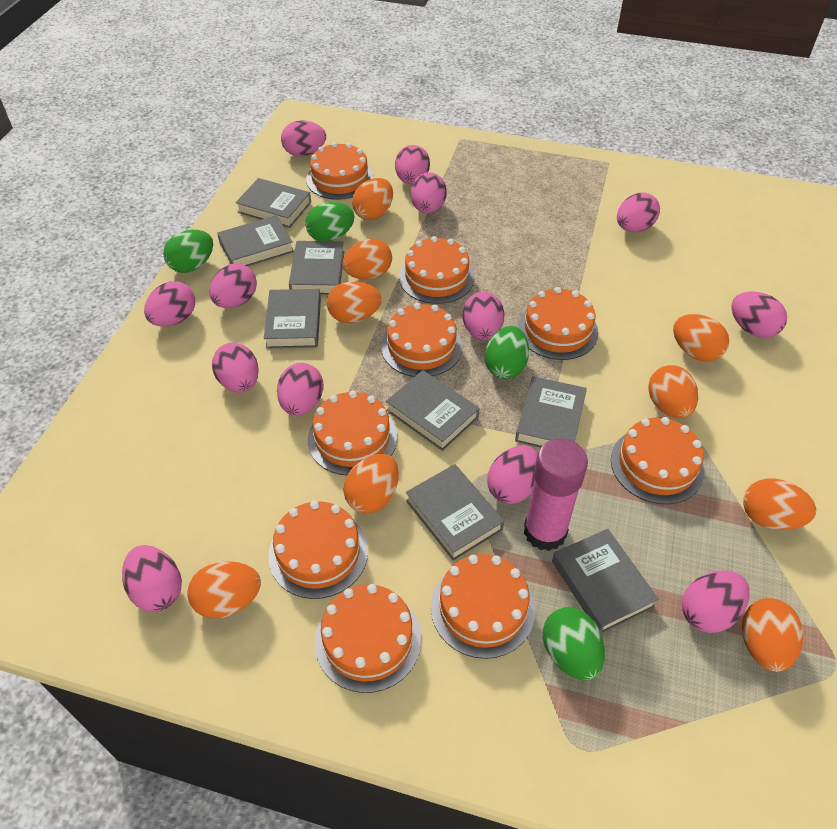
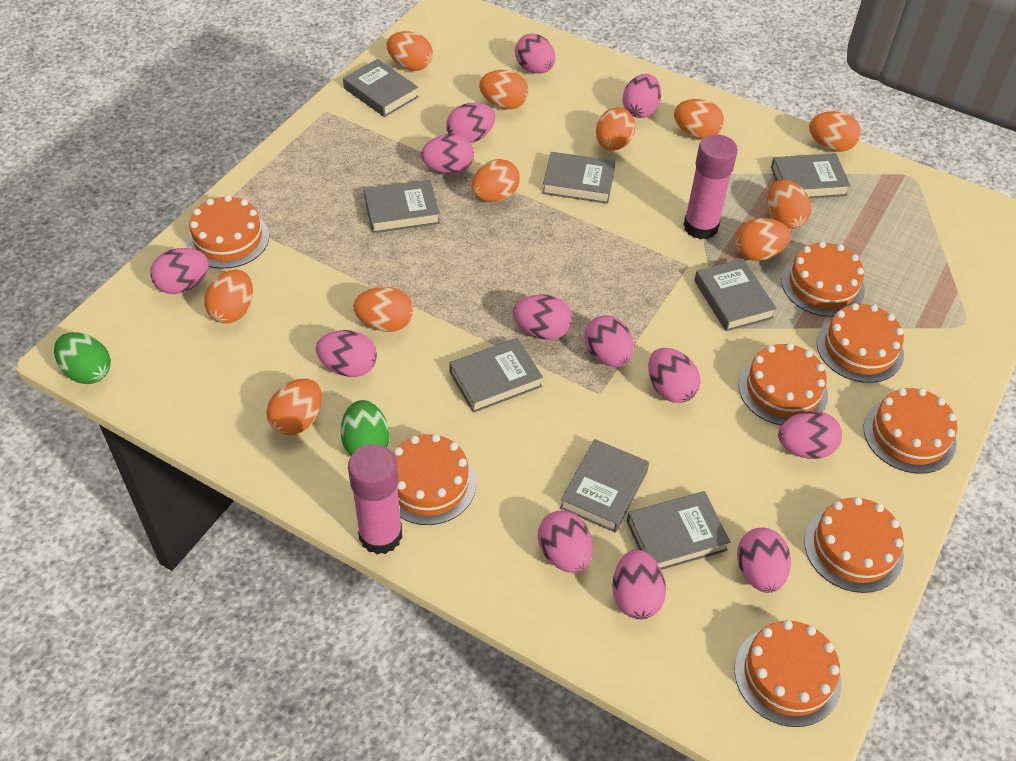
green egg: [163,230,213,273] [305,202,355,241] [485,326,529,379] [543,607,605,680] = 4 -> [54,332,111,384] [340,400,390,456] = 2
orange cake: [268,501,368,599] [306,142,374,200] [308,391,397,475] [315,584,421,693] [381,303,463,377] [399,236,475,304] [431,554,535,659] [518,287,598,360] [611,417,704,504] = 9 -> [187,195,269,269] [393,434,476,525] [734,620,841,727] [738,343,828,425] [782,241,865,317] [804,497,904,593] [817,303,904,383] [864,388,957,474] = 8
orange egg: [187,561,261,619] [327,281,382,323] [343,238,392,280] [343,454,399,513] [352,178,393,220] [648,365,698,418] [673,314,729,362] [742,598,803,672] [743,479,816,530] = 9 -> [204,270,253,323] [267,379,322,435] [353,287,413,332] [387,31,433,71] [472,159,520,202] [479,70,529,109] [596,107,636,151] [674,99,724,139] [735,218,791,261] [767,180,811,229] [809,111,861,152] = 11
pink glue stick: [524,438,588,551] = 1 -> [348,444,402,554] [683,134,738,239] = 2

